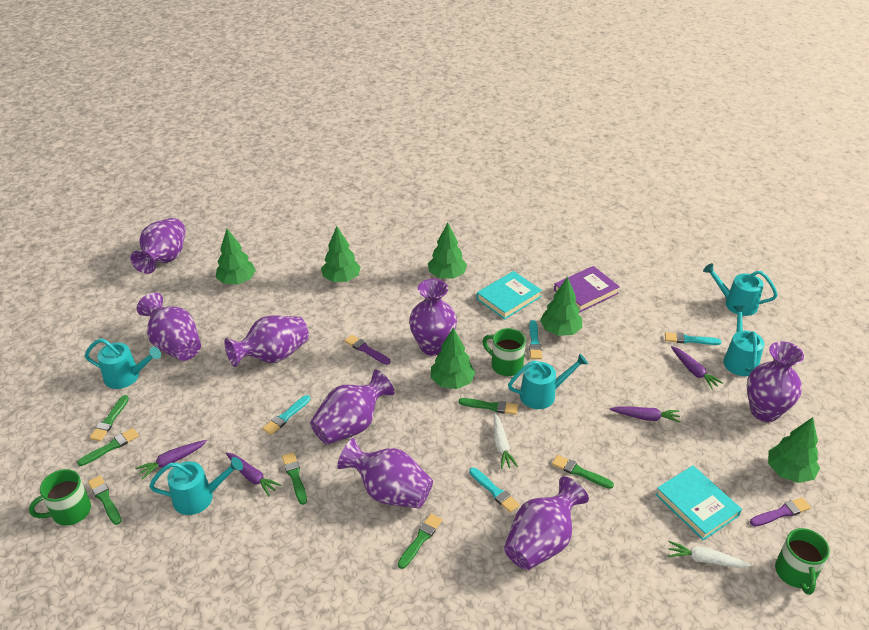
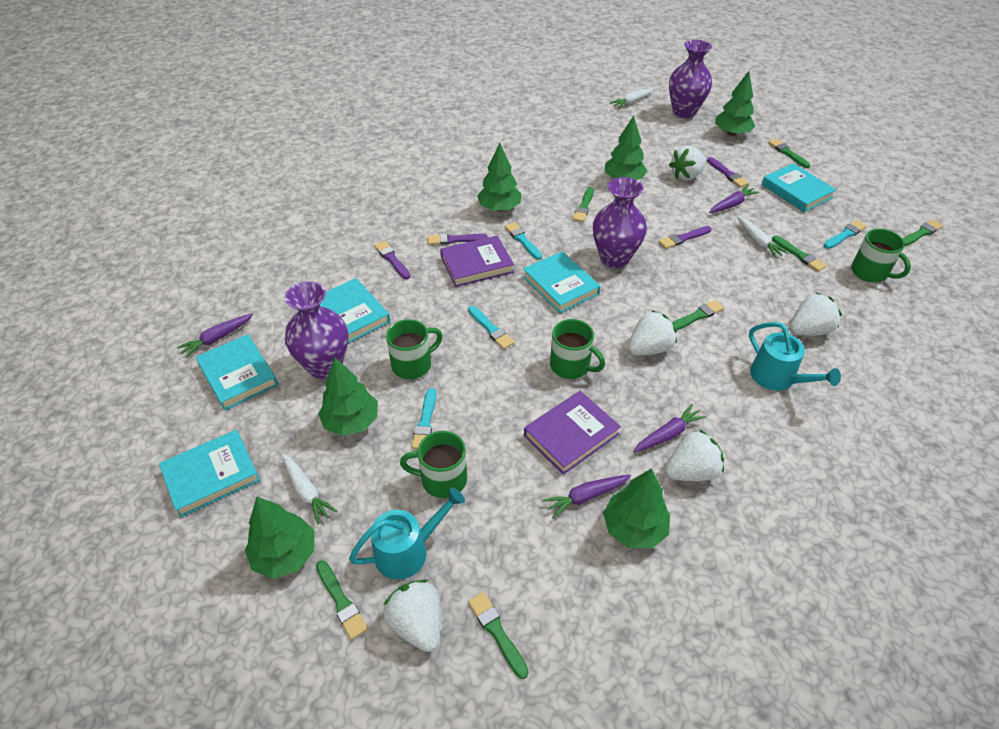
green mug: [29,469,91,526] [483,328,526,376] [775,528,830,595] = 3 -> [386,319,442,379] [400,431,467,498] [550,319,605,379] [851,229,911,283] = 4
purple book: [554,266,620,312] = 1 -> [440,236,514,287] [524,391,621,475] = 2
purple brush: [345,335,390,365] [750,497,811,527] = 2 -> [374,241,410,279] [428,233,488,245] [659,226,712,249] [707,157,749,187] = 4
purple vase: [130,218,186,274] [137,293,201,361] [224,316,309,367] [310,370,395,445] [337,438,433,509] [409,279,457,356] [504,477,589,570] [747,341,804,422] = 8 -> [285,281,348,379] [593,177,647,268] [669,40,712,118] = 3
turquoise book: [477,271,542,320] [655,466,742,540] = 2 -> [159,430,260,517] [195,334,278,410] [320,278,390,343] [523,251,601,313] [761,163,836,212] = 5
turquoise watering can: [85,338,161,389] [149,457,243,515] [508,354,588,409] [703,263,778,316] [723,305,764,376] = 5 -> [349,487,465,580] [749,322,841,391] = 2
white carrot: [494,413,518,469] [668,541,751,568] = 2 -> [282,454,338,524] [610,88,654,109] [737,216,788,258] = 3
white strawberry: none = 0 -> [383,579,441,652] [628,310,677,355] [665,429,724,481] [669,145,706,181] [790,293,842,336] = 5

